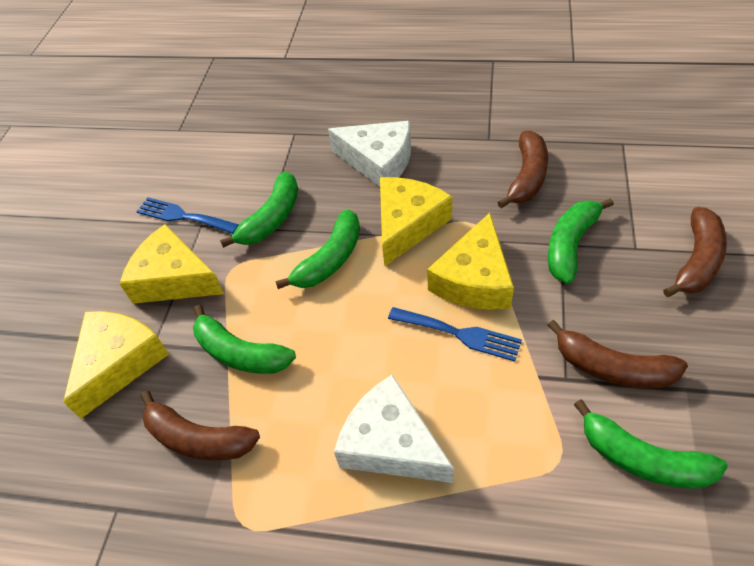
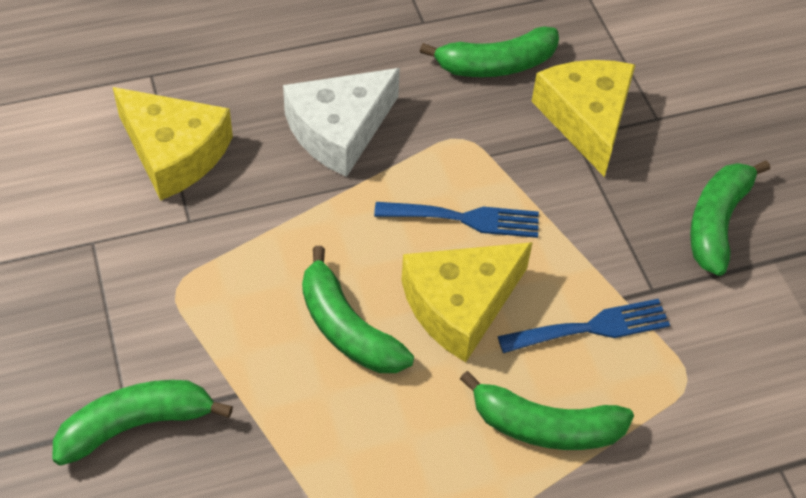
brown banana: [140,391,260,461] [497,131,548,209] [547,320,688,388] [663,207,727,297] = 4 -> none = 0
white cheese: [328,121,411,187] [334,374,454,483] = 2 -> [283,68,400,177] = 1
yellow cheese: [63,311,169,419] [120,224,224,304] [380,177,452,266] [427,213,514,310] = 4 -> [113,87,233,201] [401,242,533,362] [531,60,635,177] = 3

